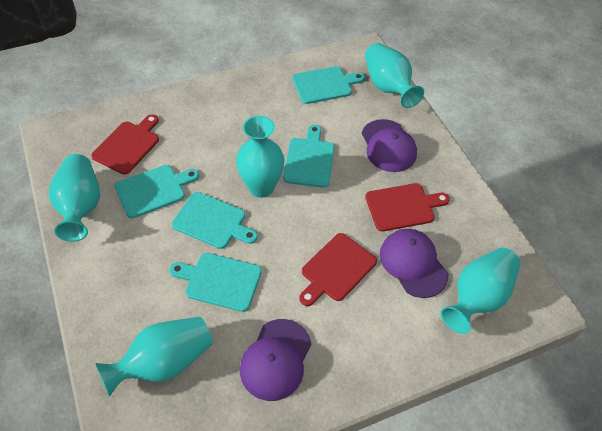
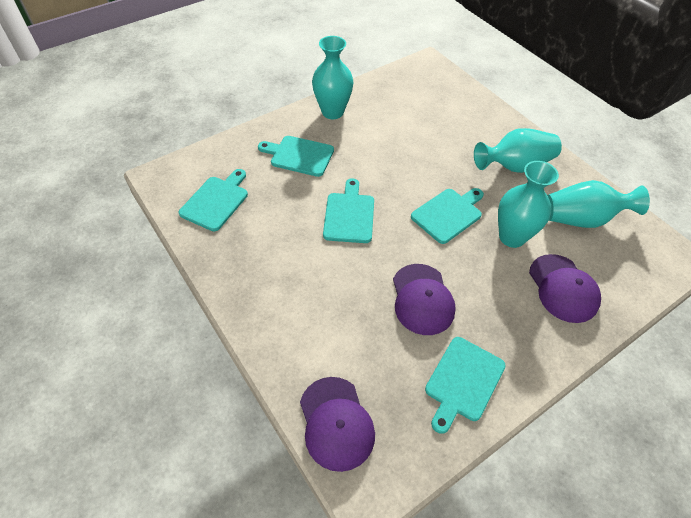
red cutting board: [91,114,159,175] [299,233,377,306] [365,183,450,232] = 3 -> none = 0
turquoise vase: [48,154,100,242] [95,317,213,397] [236,116,284,198] [365,43,424,108] [440,248,520,334] = 5 -> [312,36,353,119] [474,128,562,173] [498,161,559,248] [547,180,650,228] = 4

